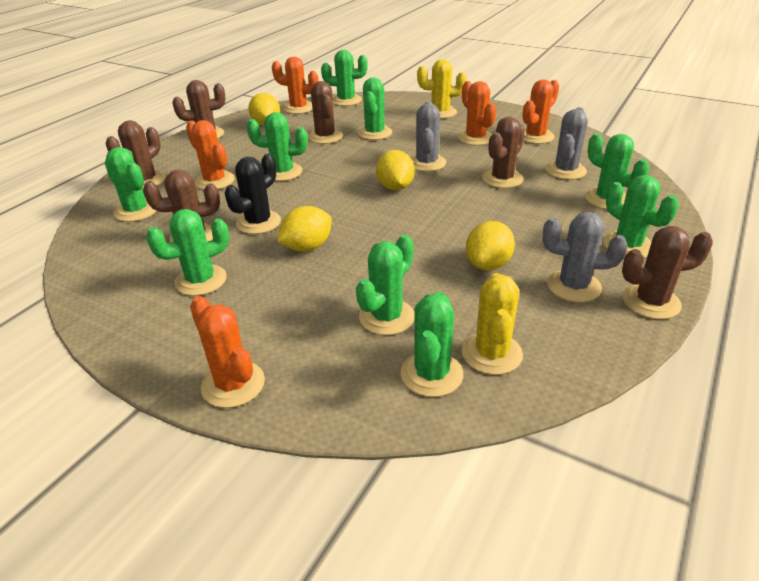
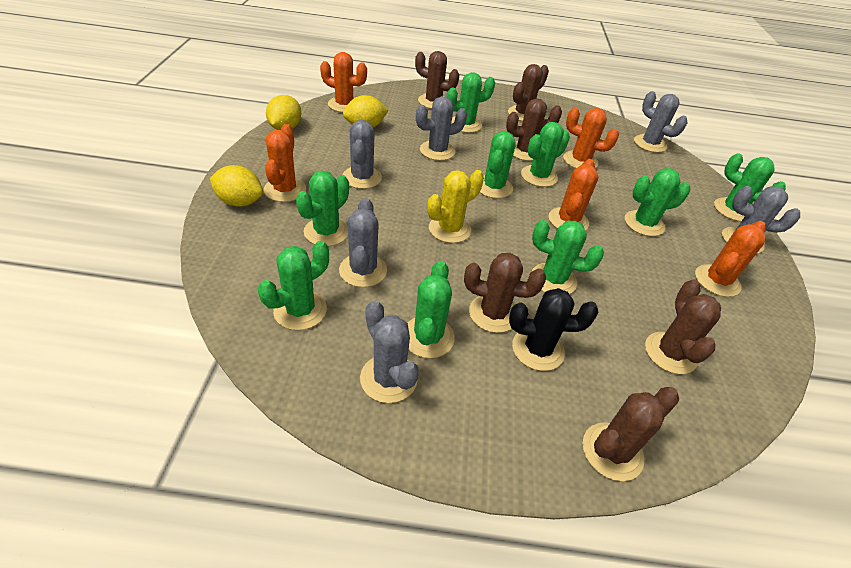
grey cactus: [411,101,446,172] [542,212,628,302] [545,107,588,180] = 3 -> [339,198,387,287] [343,120,382,189] [360,301,419,403] [416,96,467,161] [634,91,687,153] [722,186,800,254] = 6
yellow cactus: [417,59,467,119] [462,273,523,375] = 2 -> [427,170,484,243] = 1
yellow lemon: [248,93,280,126] [277,206,332,252] [376,150,415,190] [466,221,515,271] = 4 -> [210,165,263,207] [266,95,301,130] [343,95,389,128] = 3

